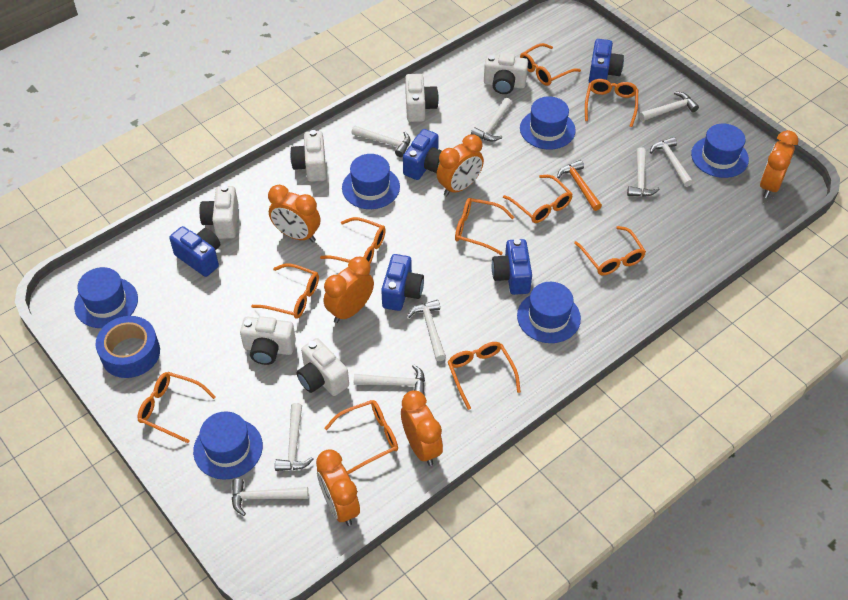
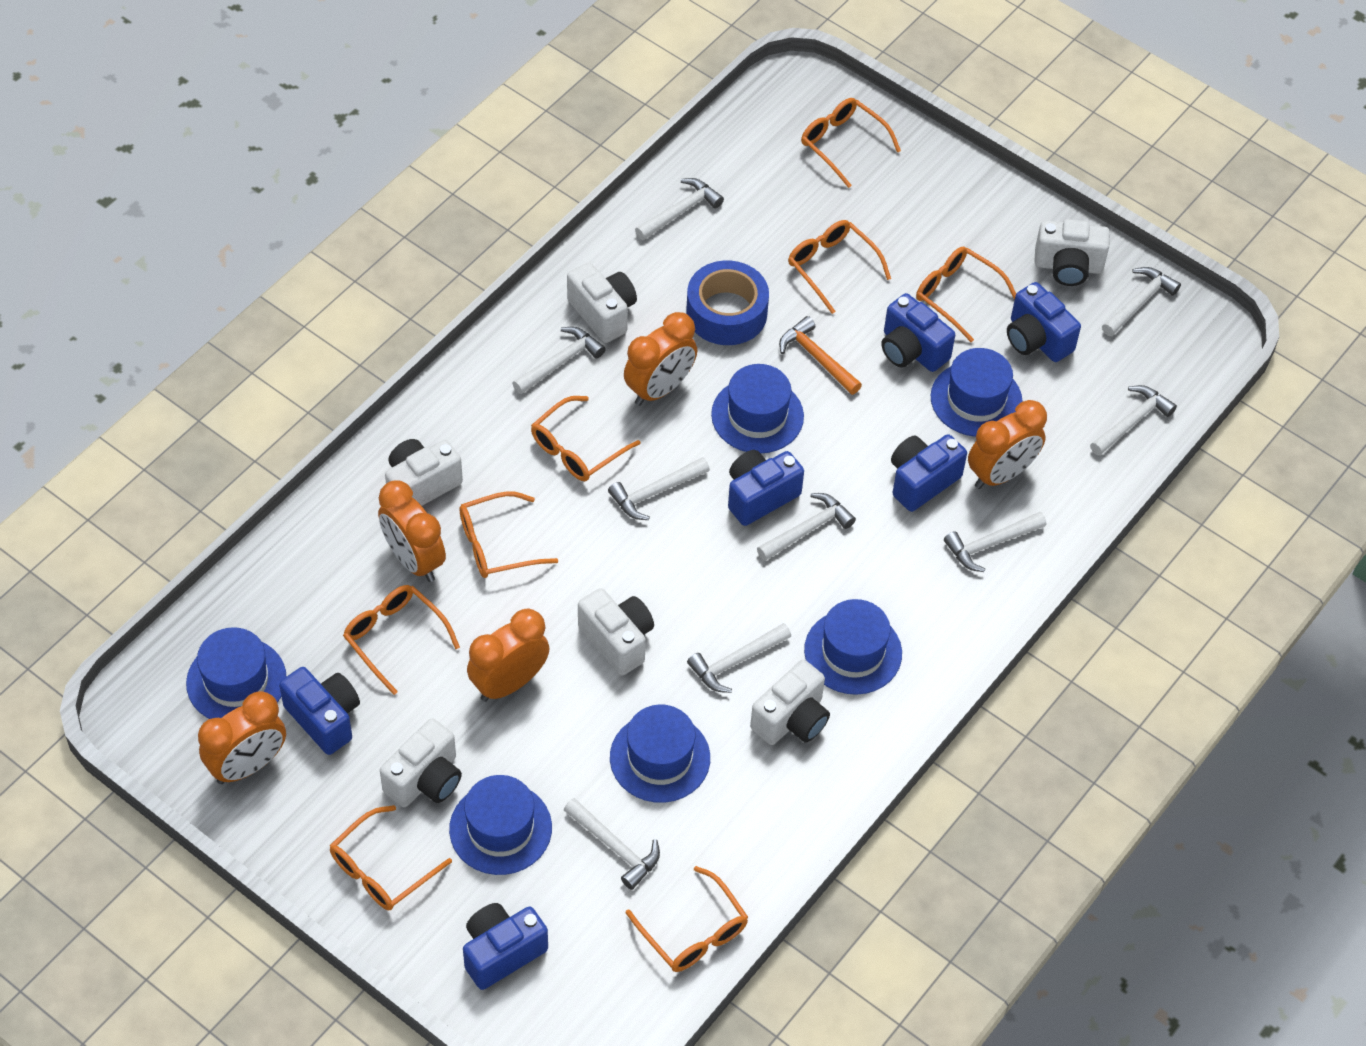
blue camera: [169,226,220,277] [381,254,424,311] [403,129,442,180] [492,239,532,295] [589,39,624,83] = 5 -> [279,667,360,755] [463,903,548,990] [728,450,804,526] [881,293,955,372] [891,434,967,512] [1007,282,1081,362] = 6
orange clock: [268,185,321,242] [316,450,360,526] [324,257,374,323] [401,390,443,466] [437,134,484,196] [760,130,799,198] = 6 -> [198,691,286,784] [378,481,446,582] [467,609,550,702] [624,312,697,406] [968,400,1047,489] = 5
orange glasses: [137,372,216,443] [251,263,319,319] [320,217,386,263] [324,400,398,474] [448,342,521,410] [455,198,514,255] [503,175,573,223] [520,43,581,86] [574,226,646,275] [585,79,638,127] = 10 -> [330,805,452,910] [343,585,460,695] [459,491,558,578] [531,396,640,481] [626,866,748,972] [788,220,891,314] [801,98,901,188] [916,247,1016,342] = 8

